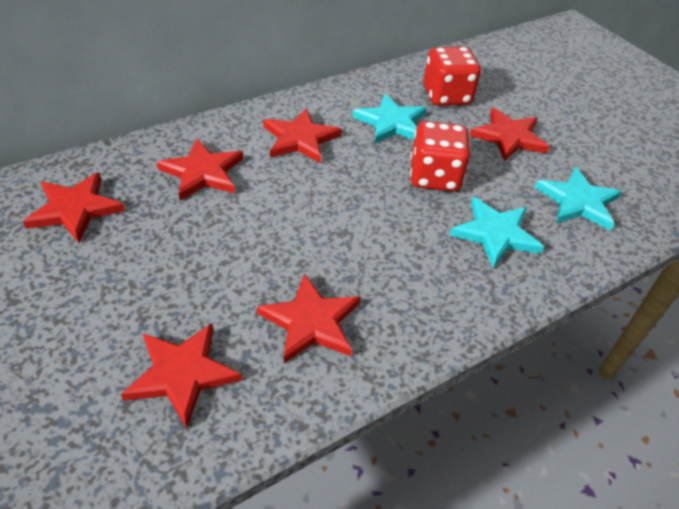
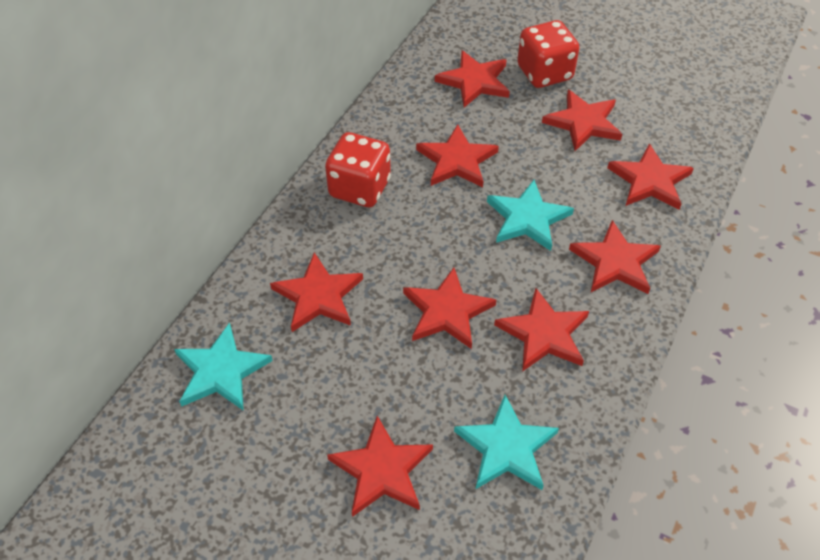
red star: [23,172,125,243] [121,323,242,428] [157,139,243,201] [257,273,361,363] [263,108,342,163] [470,108,549,161] = 6 -> [270,252,363,332] [327,416,433,517] [403,267,496,349] [416,124,499,187] [435,51,510,107] [494,288,589,372] [542,90,622,151] [569,220,661,294] [607,143,694,210] = 9

